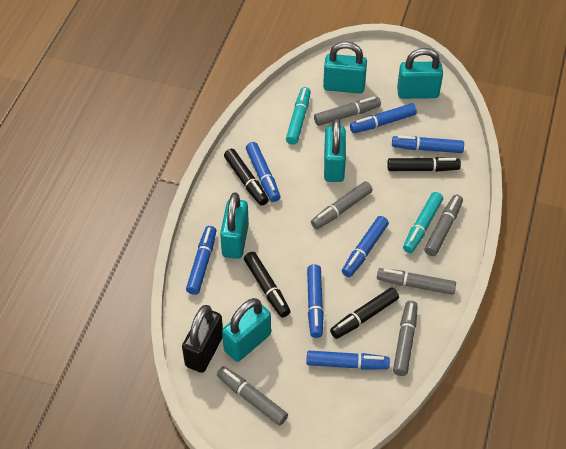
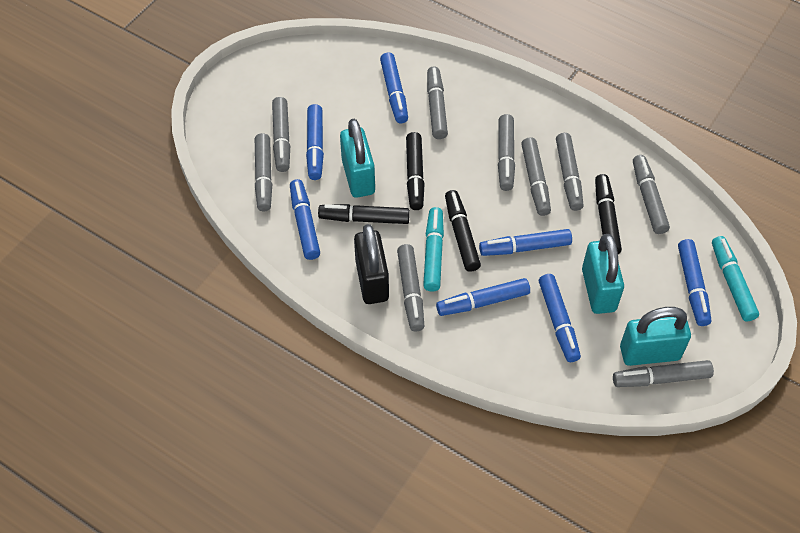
grey marker: [217,366,288,426] [311,181,372,229] [314,96,381,126] [377,268,456,295] [393,301,418,376] [424,195,463,256] = 6 -> [255,133,272,211] [272,97,290,172] [397,244,424,331] [427,66,448,139] [498,114,515,191] [521,137,551,216] [556,133,584,211] [613,360,714,387] [633,155,670,234] = 9
turquoise padlock: [220,193,249,259] [222,298,271,362] [323,41,367,93] [324,118,346,182] [397,48,443,99] = 5 -> [340,119,375,198] [582,234,624,314] [620,307,691,366] = 3

